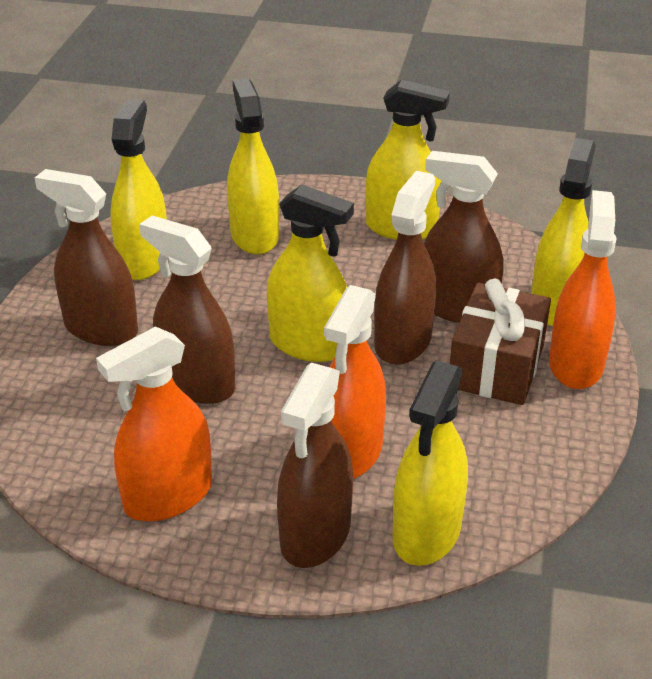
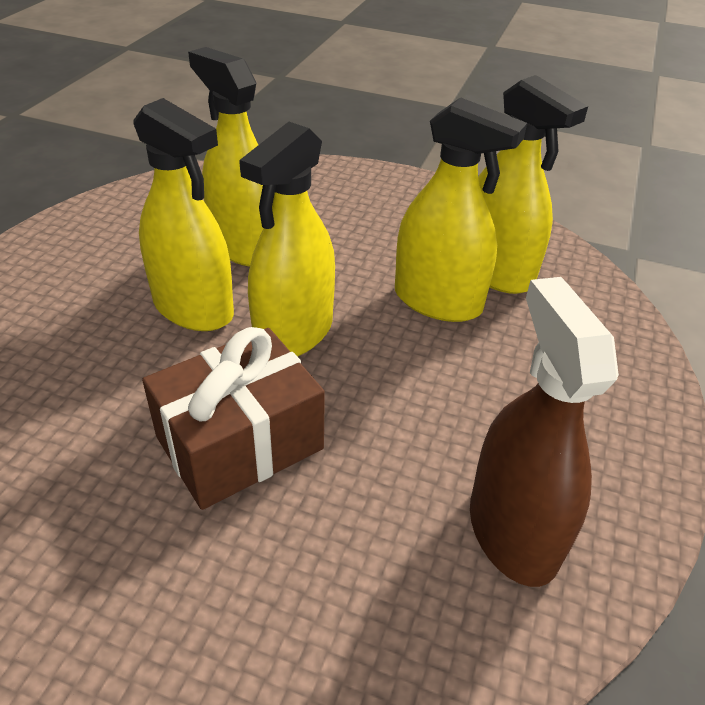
brown spray bottle: [35,169,138,346] [139,216,235,404] [277,362,353,568] [374,171,436,365] [424,151,504,323] = 5 -> [470,277,619,587] = 1
orange spray bottle: [96,326,212,522] [324,285,386,479] [549,190,617,389] = 3 -> none = 0
yellow spray bottle: [110,99,167,280] [227,78,279,255] [267,185,354,362] [365,80,450,240] [393,360,468,566] [531,138,596,326] = 6 -> [133,98,234,331] [188,47,263,267] [239,122,335,357] [395,97,527,322] [478,75,588,294] = 5

